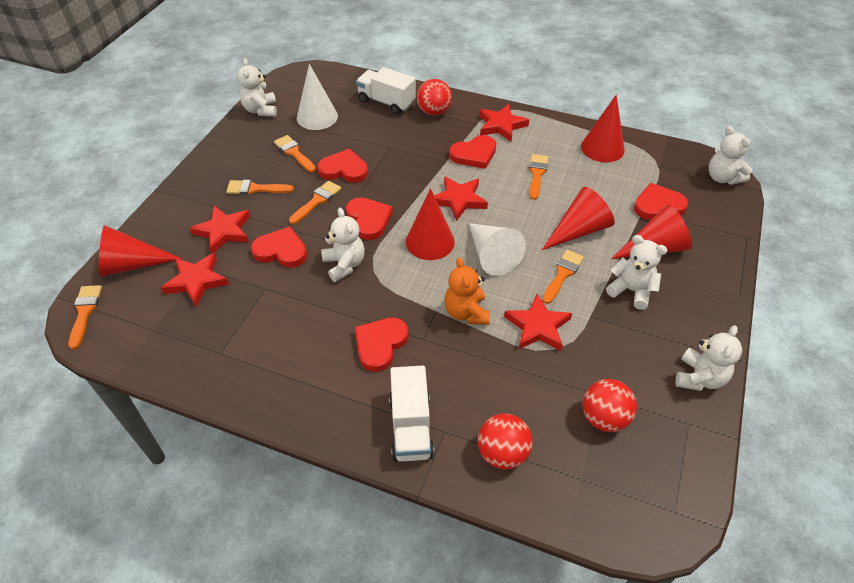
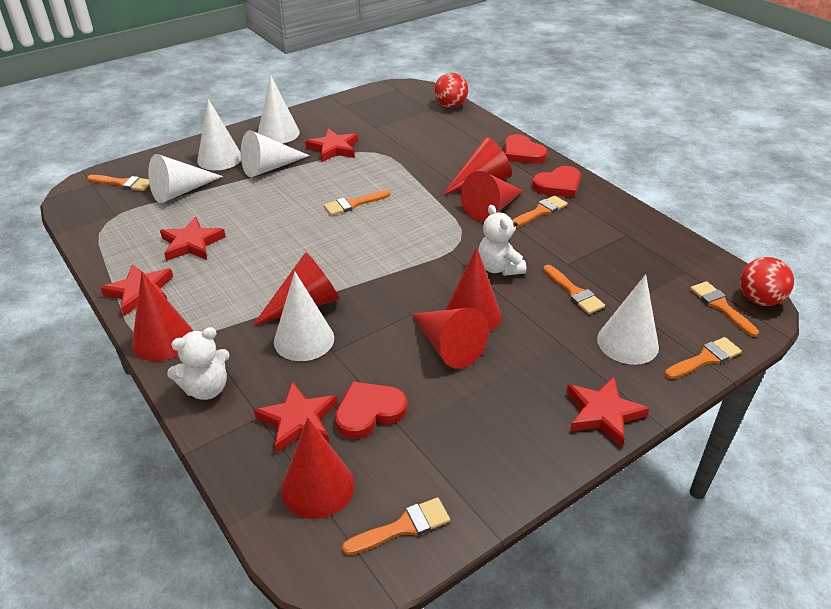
orange brush: [68,285,102,350] [226,180,294,195] [274,135,316,172] [289,181,341,224] [529,154,548,200] [542,250,584,304] = 6 -> [87,175,150,191] [324,190,390,215] [342,497,450,555] [512,195,567,227] [543,265,605,314] [665,337,742,379] [690,281,759,337] = 7
orange teddy bear: [444,257,490,325] = 1 -> none = 0
red ball: [417,79,452,116] [478,413,533,469] [583,379,637,432] = 3 -> [434,73,468,108] [740,257,794,306] = 2
red cone: [99,225,182,277] [406,188,455,260] [542,187,615,250] [581,94,625,162] [611,204,692,259] = 5 -> [132,272,193,361] [253,252,339,326] [281,417,354,519] [411,308,489,369] [443,137,512,195] [444,247,501,332] [461,171,523,222] = 7
red heart: [251,227,307,267] [318,149,368,183] [346,197,393,240] [355,317,409,372] [449,135,496,169] [634,183,688,220] = 6 -> [335,381,407,439] [505,134,548,164] [532,166,581,197] = 3
white cone: [297,64,338,130] [469,223,526,276] = 2 -> [148,154,223,203] [197,99,241,170] [241,130,310,177] [258,75,300,143] [274,272,334,361] [597,274,659,365] = 6
white teddy bear: [237,58,277,116] [321,208,365,282] [606,235,668,310] [675,325,742,391] [709,126,752,185] = 5 -> [167,327,230,400] [478,205,526,276] = 2
white truck: [356,67,416,114] [389,365,434,462] = 2 -> none = 0

